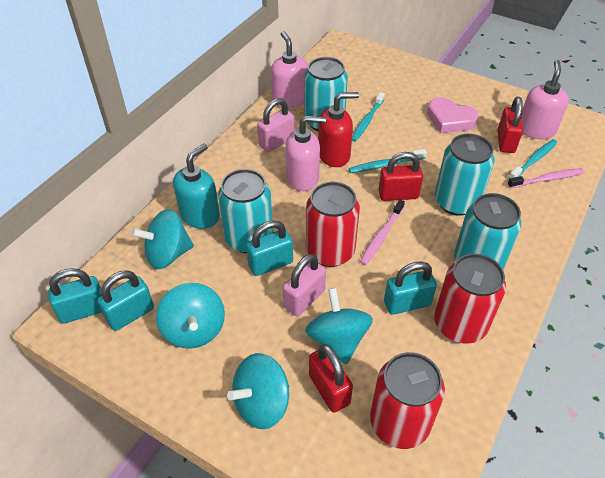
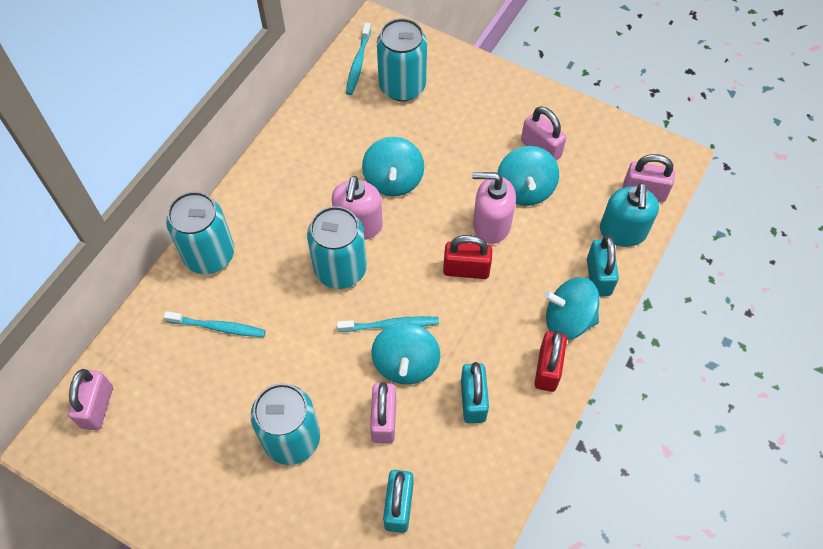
pink heart: [427,97,479,133] = 1 -> none = 0
pink padlock: [257,98,294,152] [283,254,326,316] = 2 -> [68,369,113,430] [370,382,396,443] [521,106,566,161] [623,154,675,202] = 4
pink soap dispenser: [271,31,308,108] [285,116,326,191] [521,60,569,140] = 3 -> [332,176,383,240] [472,172,516,244] = 2
pink toothbrush: [360,199,405,265] [508,168,585,188] = 2 -> none = 0
red can: [306,182,360,267] [370,352,445,449] [434,253,506,344] = 3 -> none = 0
red padlock: [309,344,353,413] [378,152,423,201] [498,97,523,153] = 3 -> [443,235,492,279] [534,330,567,392] = 2
red soap dispenser: [318,92,359,167] = 1 -> none = 0
turquoise padlock: [48,268,102,324] [98,270,154,331] [246,220,293,276] [384,261,437,315] = 4 -> [383,470,413,533] [461,362,489,423] [587,235,619,297] = 3

